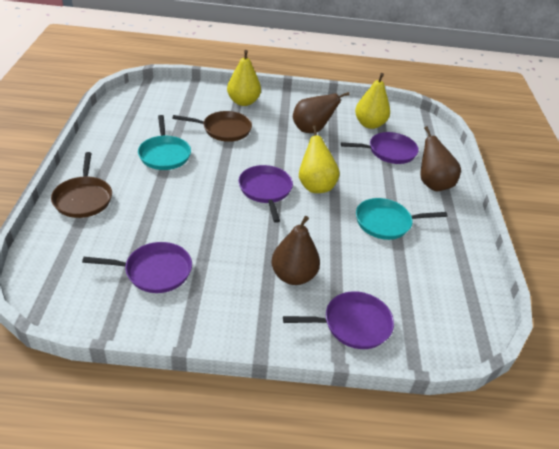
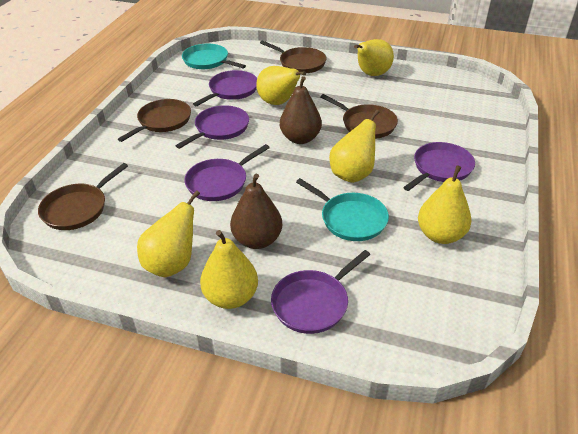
brown pan: [51,152,112,218] [172,111,252,142] = 2 -> [38,163,128,230] [118,99,191,142] [260,41,327,73] [320,94,398,139] = 4
brown pear: [271,216,320,285] [293,92,350,133] [420,126,461,191] = 3 -> [230,174,282,249] [280,76,322,144] = 2
purple pan: [82,242,192,293] [238,165,293,223] [283,291,394,349] [341,132,419,164] = 4 -> [176,105,249,149] [184,144,270,201] [193,70,257,106] [271,250,370,334] [403,142,475,191] = 5
yellow pear: [227,50,261,106] [299,125,340,193] [355,73,390,129] = 3 -> [137,190,200,277] [200,230,258,309] [256,66,306,105] [329,110,379,183] [354,39,394,76] [418,165,472,244] = 6

